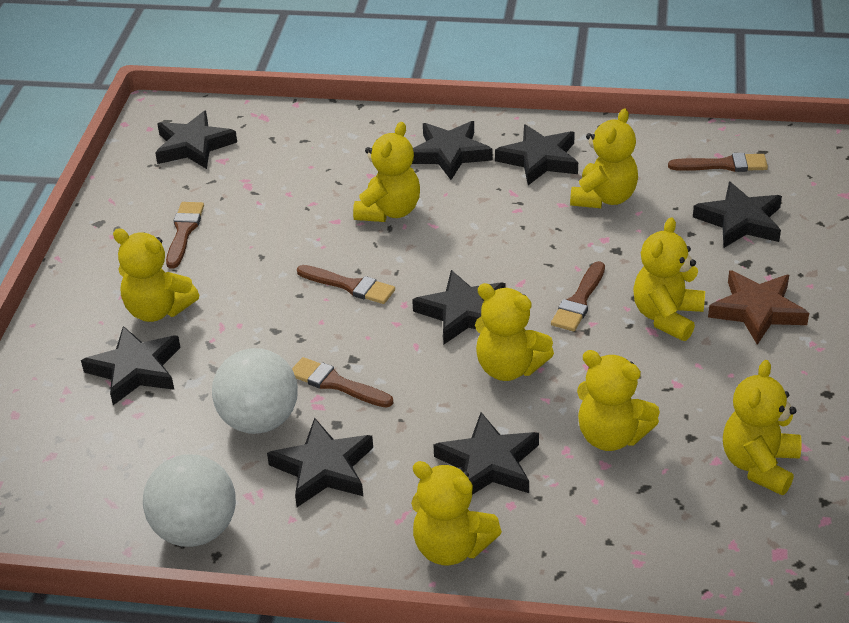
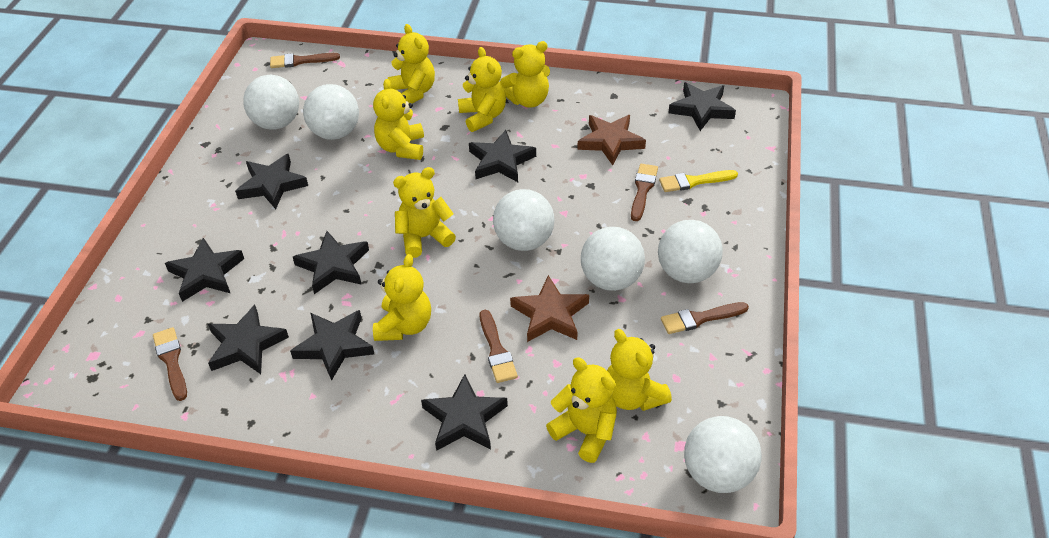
brown star: [708,270,809,345] = 1 -> [510,275,589,342] [577,115,646,165] = 2
white ball: [143,455,236,547] [212,348,298,434] = 2 -> [243,75,299,130] [303,84,359,140] [493,189,554,251] [581,227,645,291] [658,220,723,283] [684,416,762,493] = 6
yellow brush: none = 0 -> [659,170,738,192] = 1

